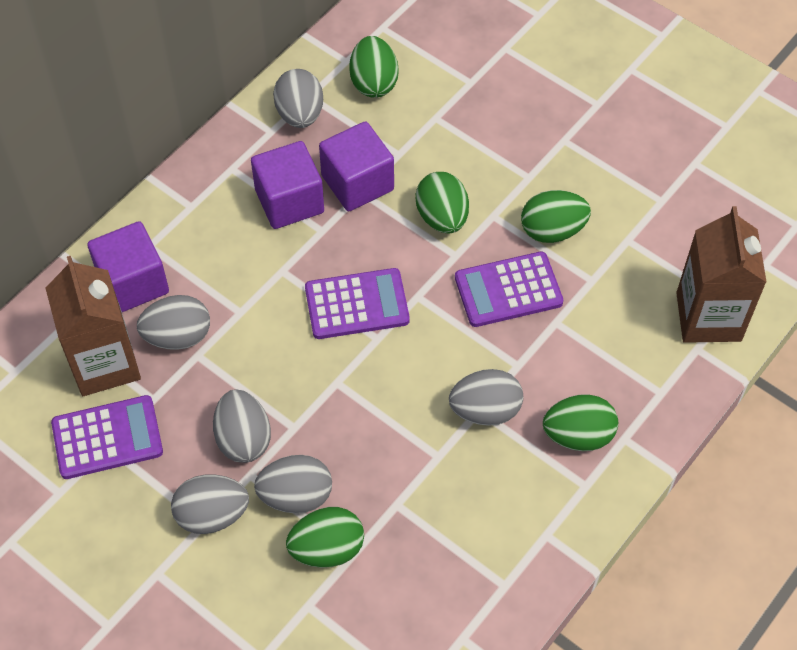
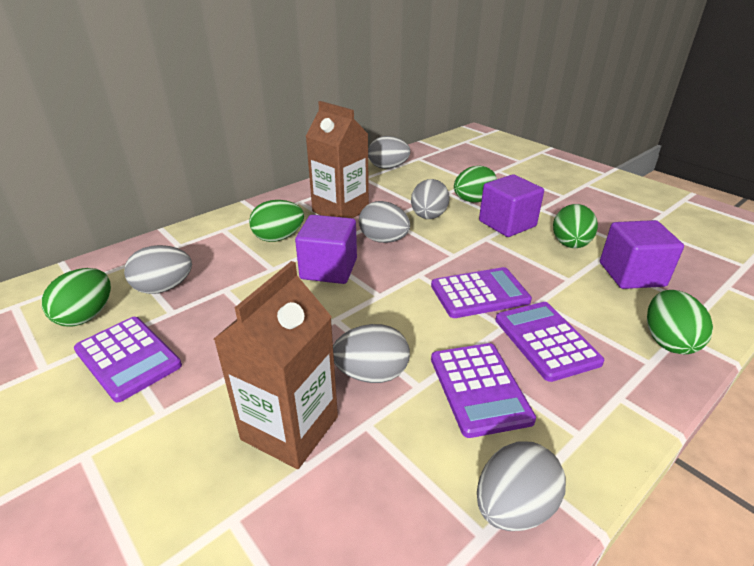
purple calculator: [51,395,163,479] [305,268,410,339] [455,251,563,327] = 3 -> [74,317,182,402] [431,267,532,318] [431,343,536,438] [495,302,604,382] = 4

